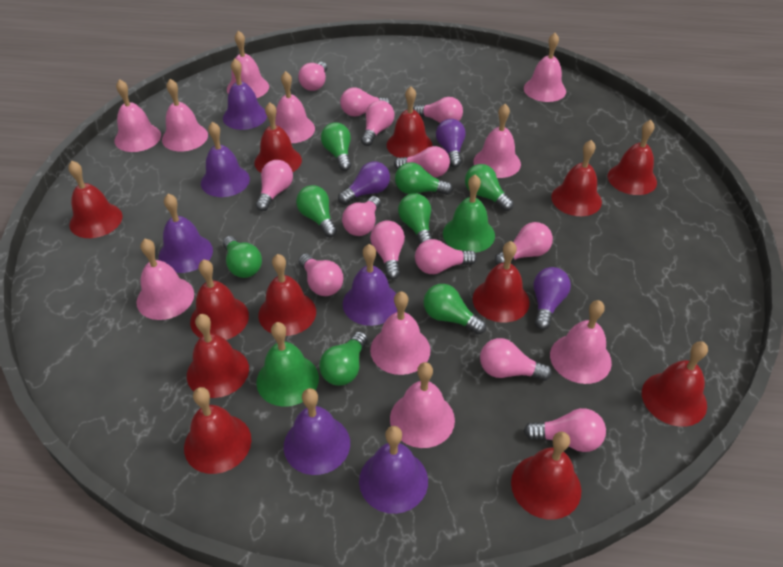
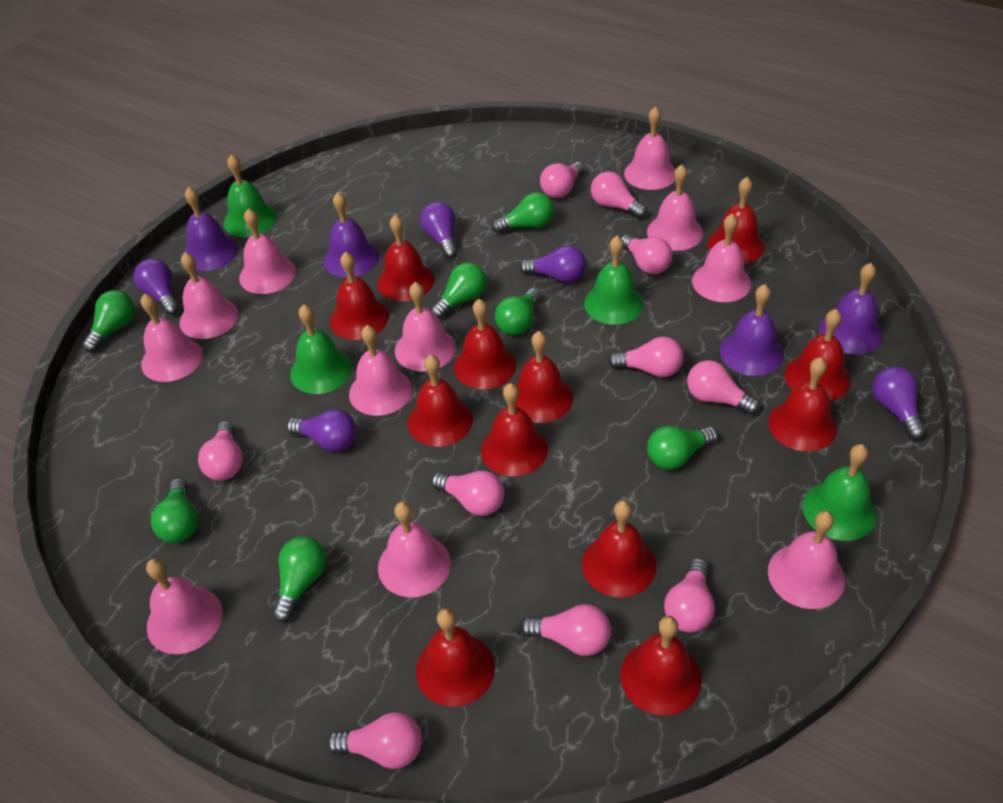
green bell: [256,322,319,407] [443,175,495,253] = 2 -> [224,154,277,237] [290,304,352,394] [584,236,644,325] [802,444,877,541] = 4
green light bulb: [223,236,262,278] [296,185,337,237] [319,331,368,386] [321,122,351,171] [395,162,453,195] [398,193,432,244] [423,284,486,334] [465,164,514,211] = 8 -> [82,290,135,352] [151,478,198,543] [272,536,326,623] [430,262,487,319] [492,192,554,233] [495,288,541,335] [647,426,718,470] = 7
pink bell: [114,79,161,152] [136,239,194,320] [162,79,208,152] [227,31,269,98] [275,71,315,143] [370,291,431,375] [390,362,455,448] [473,104,521,178] [524,33,566,102] [550,300,612,384] = 10 -> [140,293,203,382] [146,558,223,654] [179,252,239,339] [239,208,296,294] [349,325,412,416] [378,502,451,597] [395,282,456,372] [624,106,676,190] [647,165,703,251] [692,214,752,302] [768,511,845,609] = 11
pink light bulb: [256,160,293,211] [298,62,327,91] [299,254,343,296] [340,88,391,117] [342,196,381,236] [361,100,394,146] [370,220,405,280] [394,146,450,177] [413,97,463,123] [415,239,477,274] [480,338,552,381] [495,222,553,265] [524,408,606,452] = 13 -> [198,421,243,481] [327,712,422,769] [431,471,505,516] [520,604,611,656] [540,162,585,198] [591,172,647,219] [608,337,684,377] [621,234,673,274] [664,558,715,633] [687,360,760,415] = 10
purple bell: [159,194,213,273] [201,122,250,197] [223,59,267,130] [284,388,350,475] [343,244,397,326] [359,426,428,514] = 6 -> [184,187,238,271] [324,192,379,278] [720,284,784,376] [819,263,883,354] = 4
purple light bulb: [338,161,390,205] [436,119,466,168] [534,267,571,330] = 3 -> [134,259,179,315] [287,409,357,452] [420,202,458,259] [520,245,586,283] [872,366,926,440] = 5

